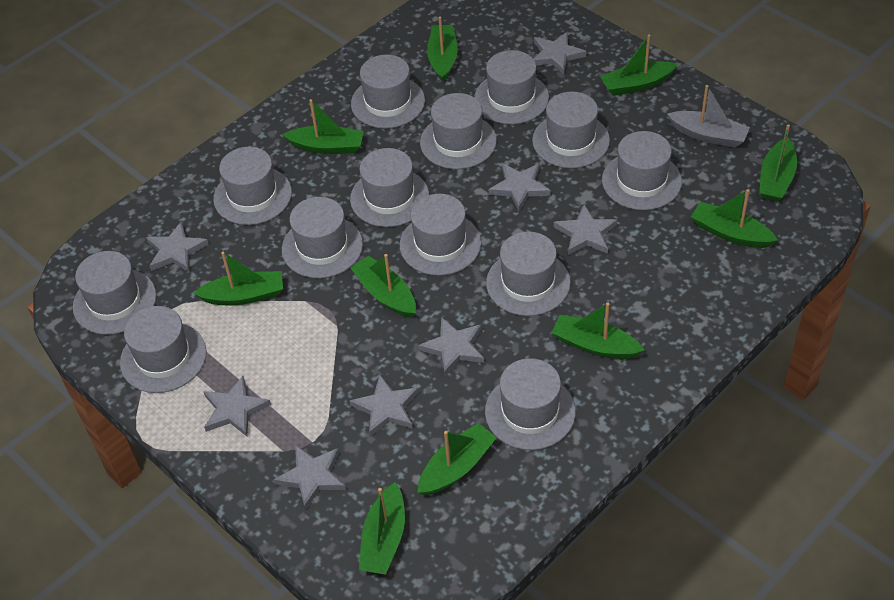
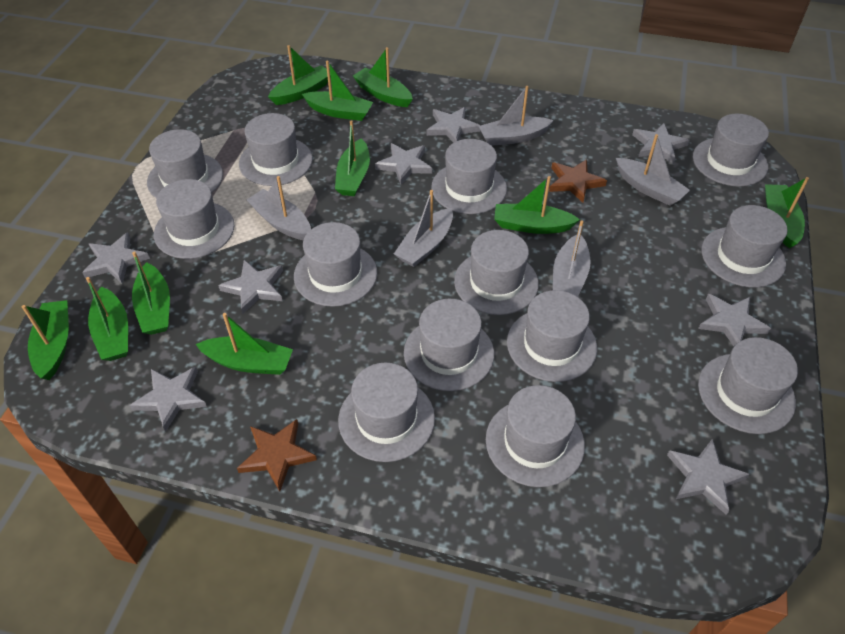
brown star: none = 0 -> [237,419,317,492] [549,159,607,203] = 2
grey boat: [667,85,750,147] = 1 -> [247,176,311,240] [394,190,453,267] [479,86,554,146] [553,220,590,297] [616,134,690,206] = 5

